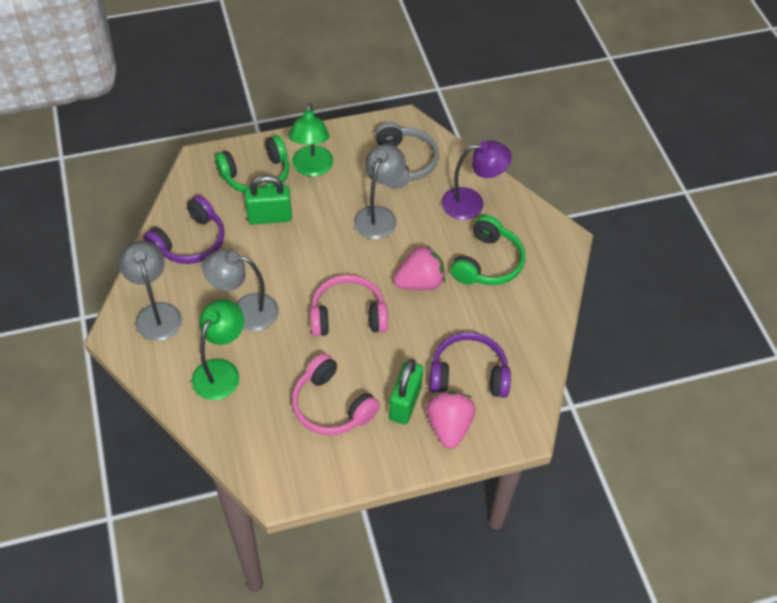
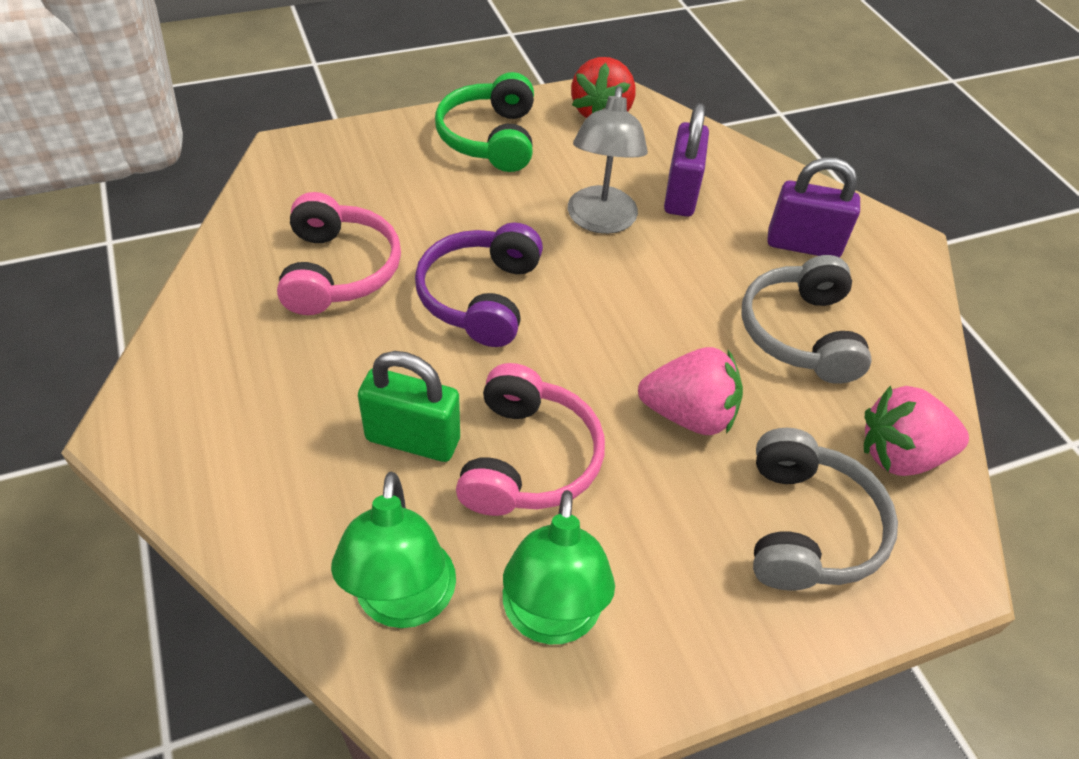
green headphones: [215,135,289,194] [450,215,525,285] = 2 -> [435,72,534,172] = 1
green padlock: [245,175,292,224] [389,359,423,425] = 2 -> [358,351,460,462] = 1
grey headphones: [375,122,439,188] = 1 -> [741,255,872,384] [753,428,898,590] = 2
grey lamp: [119,241,182,341] [202,249,279,331] [354,144,406,239] = 3 -> [568,86,648,234] = 1
purple headphones: [143,195,225,264] [429,332,511,398] = 2 -> [415,223,543,347] = 1
purple lamp: [442,140,512,220] = 1 -> none = 0
purple padlock: none = 0 -> [664,103,709,217] [767,157,860,258] = 2
red strawberry: none = 0 -> [571,57,636,118] = 1

